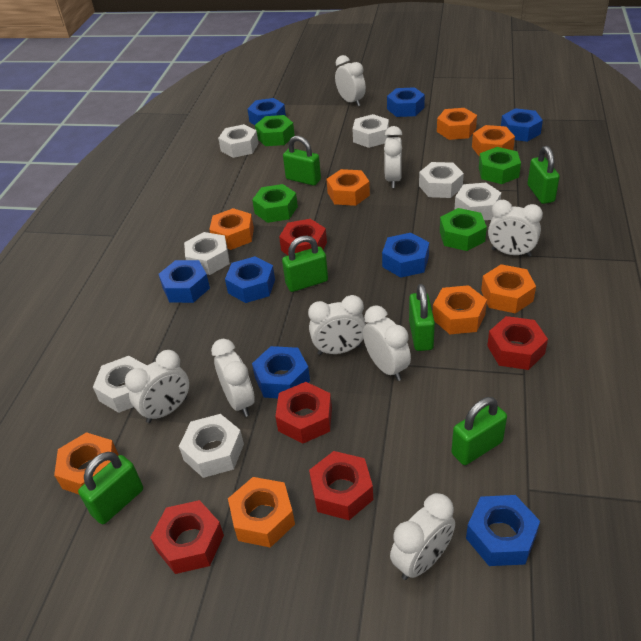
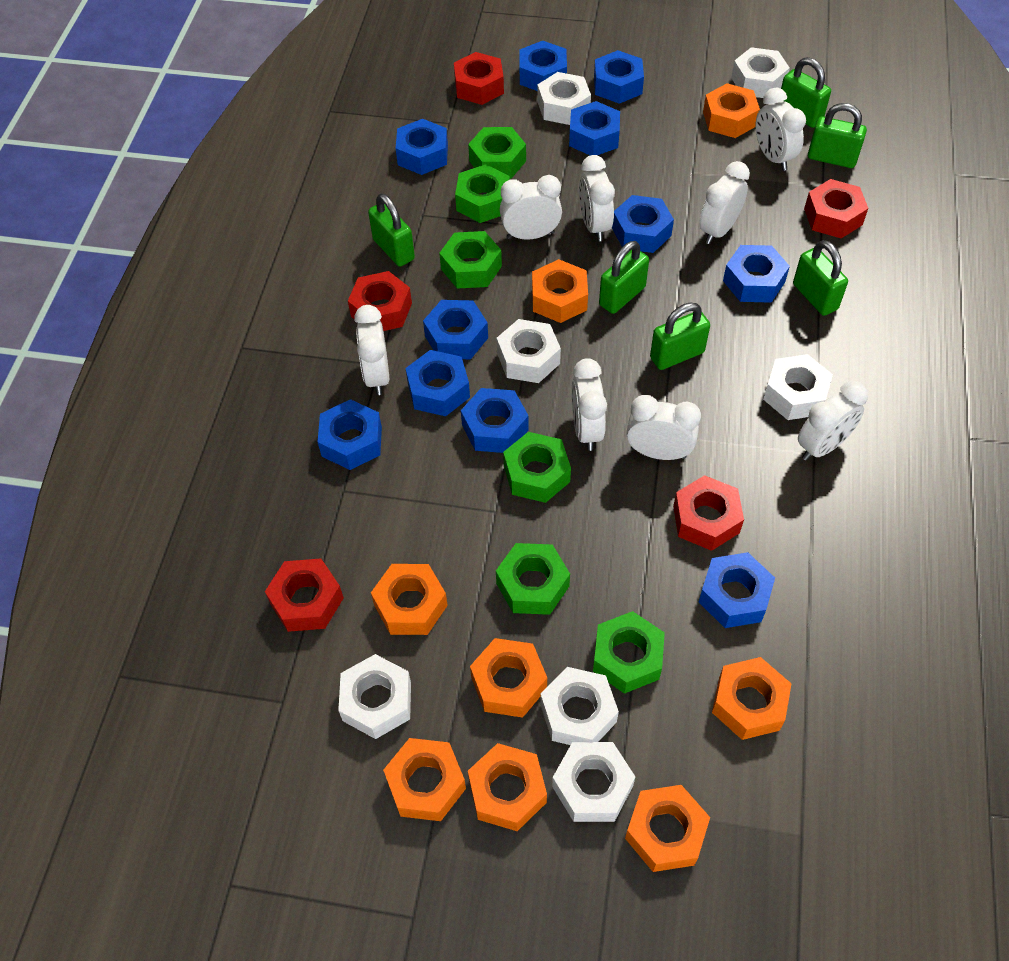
blue nut: [159,260,210,303] [225,256,275,303] [247,98,286,125] [252,346,310,398] [382,233,429,278] [387,87,425,117] [466,495,540,566] [501,108,543,142] = 8 -> [318,399,382,470] [396,119,448,175] [405,350,470,416] [423,300,488,359] [461,388,529,453] [519,41,567,91] [569,101,620,155] [594,50,644,104] [612,195,674,253] [699,552,775,628] [723,245,790,303] = 11
green nut: [252,184,298,223] [255,115,295,146] [440,208,487,251] [479,147,521,184] = 4 -> [439,231,502,289] [455,164,510,223] [468,127,526,179] [496,543,570,615] [503,432,571,503] [593,611,665,694] = 6

